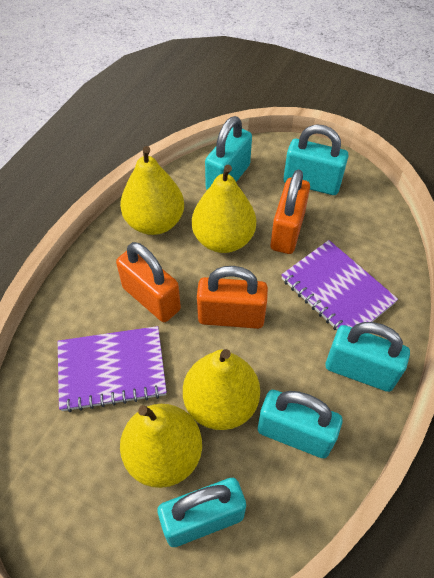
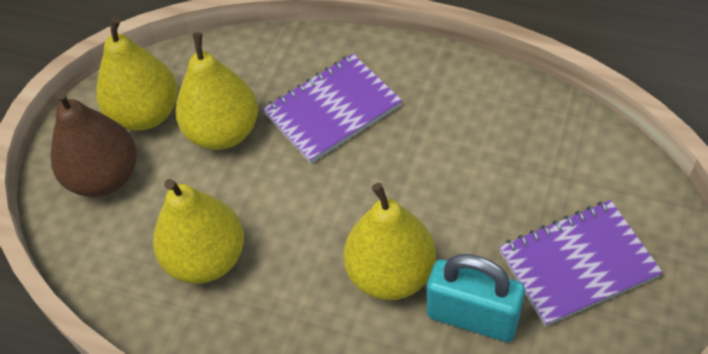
brown pear: none = 0 -> [50,90,137,197] = 1
orange padlock: [116,242,181,322] [197,266,268,329] [270,170,310,254] = 3 -> none = 0
turquoise padlock: [157,478,246,547] [205,116,252,190] [258,390,343,458] [284,125,348,195] [326,322,410,392] = 5 -> [427,254,525,342] = 1

